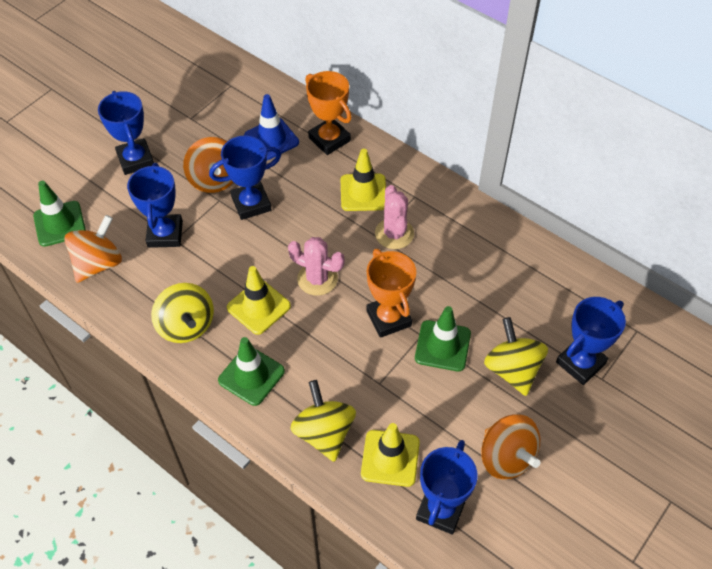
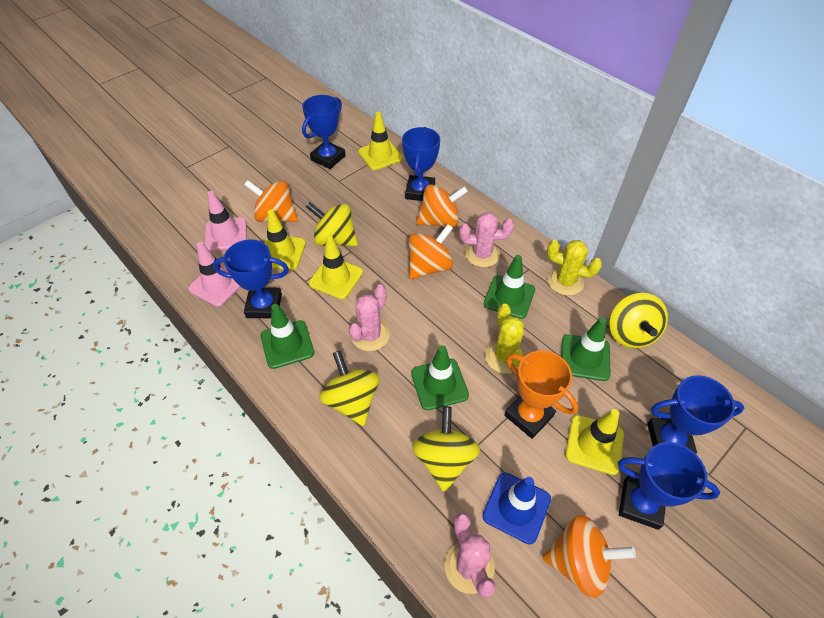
green traffic cone: [33,181,86,247] [218,337,285,406] [415,306,471,372] = 3 -> [261,304,314,369] [411,345,469,410] [484,255,535,319] [561,318,611,381] = 4
orange spinning top: [64,215,122,283] [183,137,233,193] [481,414,540,479] = 3 -> [244,180,298,222] [409,224,453,279] [416,184,468,228] [542,515,636,598] = 4
orange trophy: [305,71,352,155] [366,249,416,338] = 2 -> [505,351,578,439] = 1
pink cactus: [288,237,345,296] [375,185,414,249] = 2 -> [349,285,390,351] [445,512,496,598] [459,212,514,267] = 3
pink traffic cone: none = 0 -> [188,242,240,307] [205,191,247,251] = 2
yellow cactus: none = 0 -> [485,304,525,374] [547,240,602,296] = 2
yellow spinning top: [151,283,214,343] [290,380,356,462] [484,317,548,396] = 3 -> [306,202,358,246] [319,351,380,426] [412,406,480,492] [609,293,668,348] = 4
yellow traffic cone: [227,266,291,335] [341,149,386,211] [361,423,420,487] = 3 -> [264,210,306,270] [309,235,363,299] [358,112,403,170] [565,409,624,475] = 4

